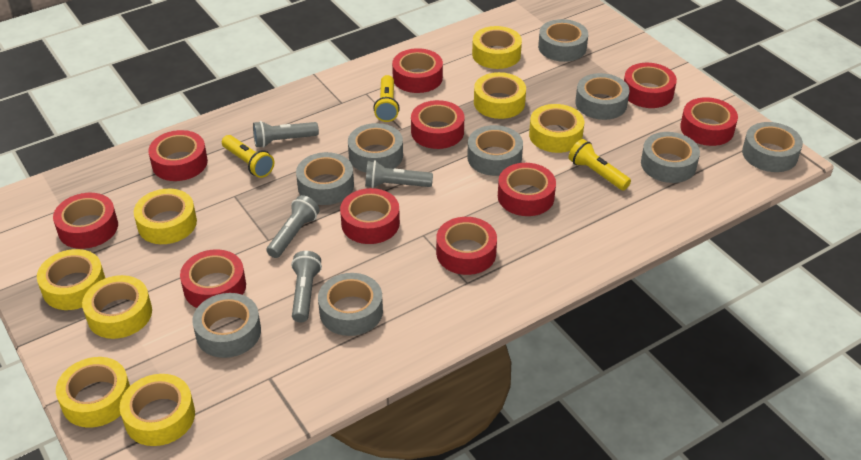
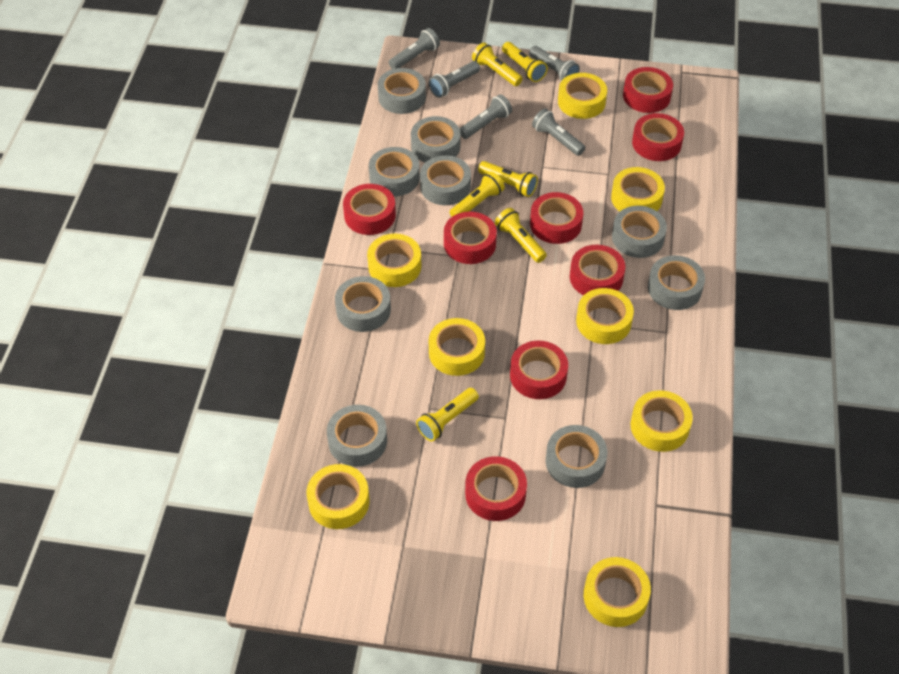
grey flashlight: [253,121,319,148] [266,195,320,258] [291,251,322,323] [365,160,433,188] = 4 -> [389,28,440,69] [429,61,480,98] [460,94,512,139] [529,46,580,81] [532,108,585,156] = 5
red tape: [53,193,118,249] [148,130,208,181] [180,249,246,308] [340,188,400,244] [392,48,443,93] [411,100,464,149] [436,217,497,275] [498,163,556,216] [624,63,677,108] [680,97,738,146] = 10 -> [343,184,396,235] [444,212,497,264] [465,456,527,521] [510,341,568,399] [530,192,583,244] [570,245,625,295] [623,67,673,113] [632,113,684,161] = 8
yellow flashlight: [222,135,274,178] [373,75,400,122] [569,139,631,190] = 3 -> [416,388,479,441] [450,171,505,217] [472,42,523,86] [478,161,538,197] [495,208,547,263] [502,42,548,82] = 6

